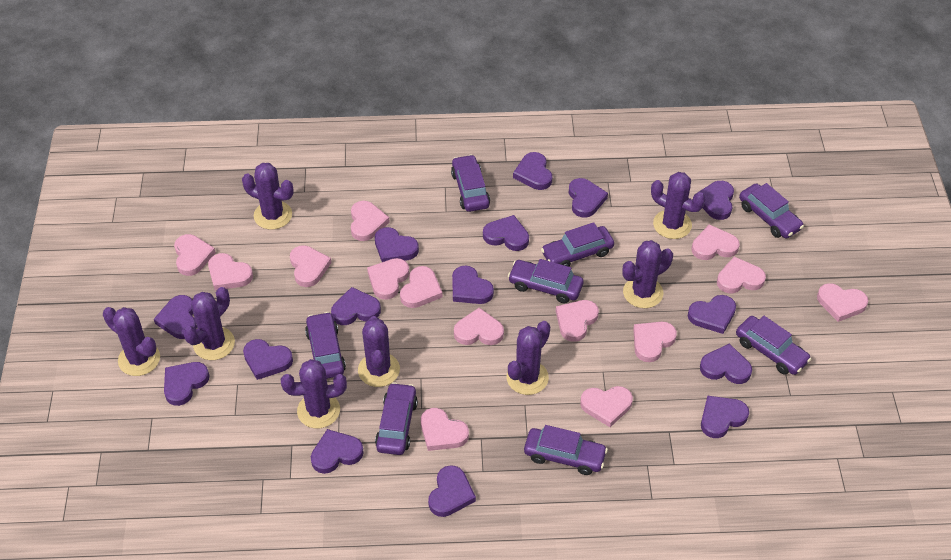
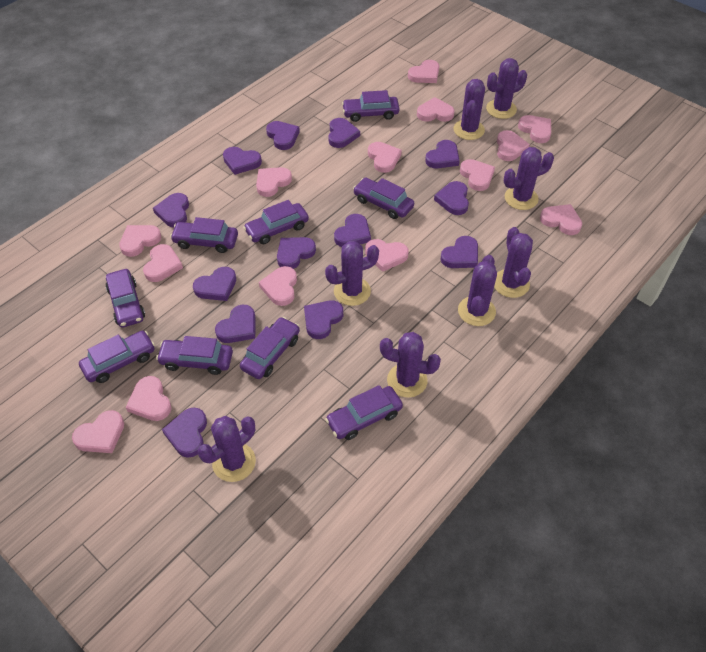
purple car: [305,312,346,379] [375,382,418,455] [451,155,490,212] [508,259,583,303] [524,425,608,475] [541,222,614,267] [736,316,811,375] [739,183,804,239] = 8 -> [79,331,155,383] [105,269,145,328] [156,336,233,375] [170,217,238,253] [240,317,300,379] [243,200,309,244] [325,385,403,440] [342,90,399,122] [353,178,414,219] = 9
purple heart: [154,295,197,339] [164,362,210,406] [243,339,293,380] [311,429,364,474] [331,287,381,325] [375,227,419,262] [428,465,476,517] [452,265,494,304] [483,215,529,251] [513,152,552,190] [569,178,608,218] [688,295,736,334] [697,181,734,220] [700,343,752,384] [701,396,749,438] = 15 -> [153,193,189,227] [162,408,207,458] [193,267,236,301] [215,305,255,343] [223,147,262,175] [266,121,300,150] [277,237,316,269] [304,300,343,339] [328,118,360,148] [334,214,371,247] [425,140,460,169] [434,181,469,215] [440,236,478,268] = 13

